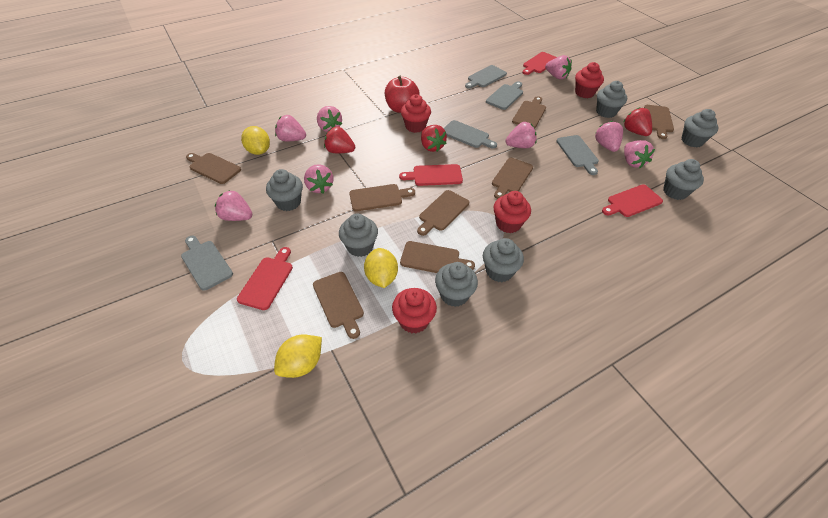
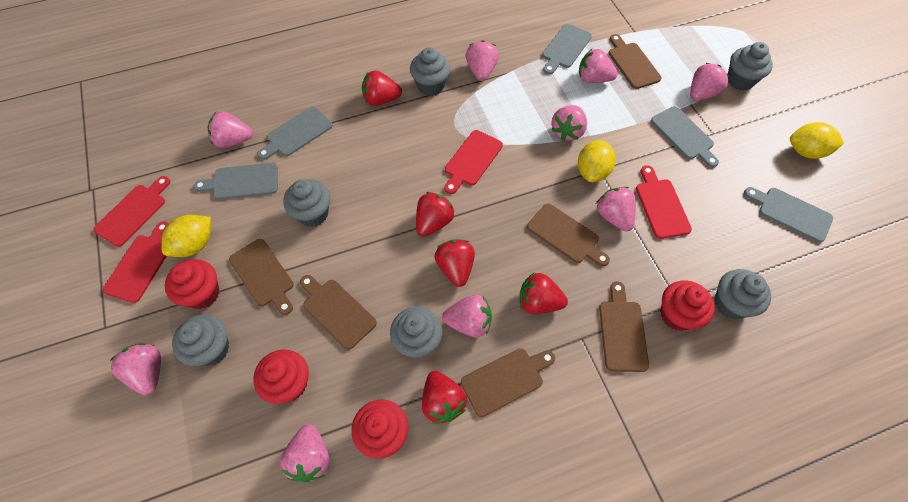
brown cutting board: [186,153,241,184] [313,272,364,339] [349,184,415,212] [400,241,475,273] [417,190,469,236] [492,158,533,199] [512,96,546,128] [644,105,674,139] = 8 -> [229,239,294,315] [300,275,377,350] [461,348,555,417] [527,204,610,266] [599,281,649,372] [609,34,662,89] = 6
grey cupcake: [266,169,303,211] [339,213,378,257] [435,262,478,307] [483,238,524,282] [596,81,627,118] [663,159,704,200] [682,109,718,147] = 7 -> [172,314,229,366] [283,179,330,227] [390,307,443,358] [410,47,450,96] [714,269,771,319] [728,42,773,90] = 6
pink strawberry: [215,190,252,221] [275,115,306,141] [304,164,334,194] [317,106,342,132] [506,122,537,148] [545,55,572,79] [595,121,623,152] [624,140,655,168] = 8 -> [110,343,161,395] [208,111,253,148] [280,424,330,482] [442,294,492,337] [466,40,499,81] [551,105,587,141] [579,49,618,83] [596,187,636,232] [690,63,729,101] = 9
red apple: [385,76,420,113] = 1 -> none = 0
red strawberry: [324,126,355,153] [421,125,447,152] [623,107,652,136] = 3 -> [362,71,402,106] [416,192,455,237] [422,371,467,424] [434,239,475,287] [520,273,568,314] = 5

